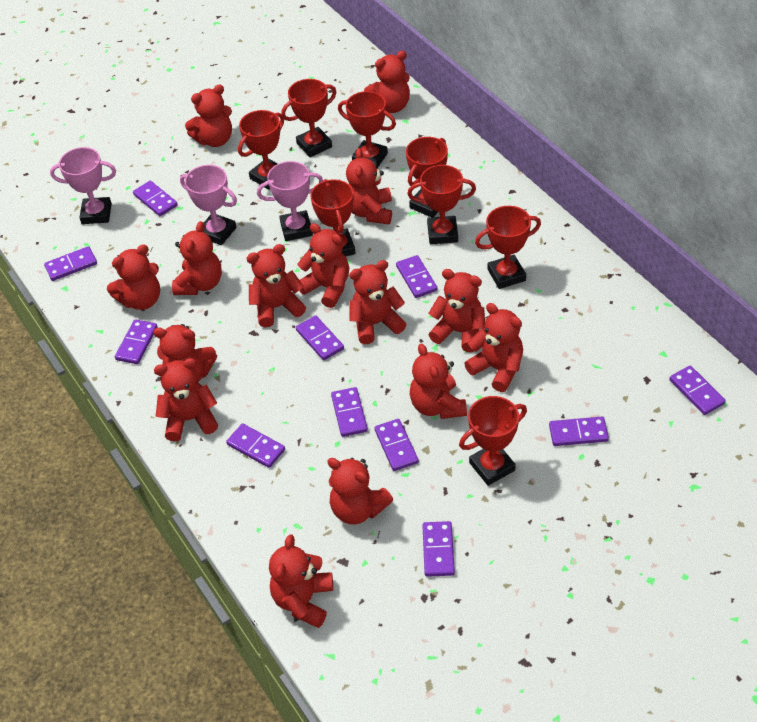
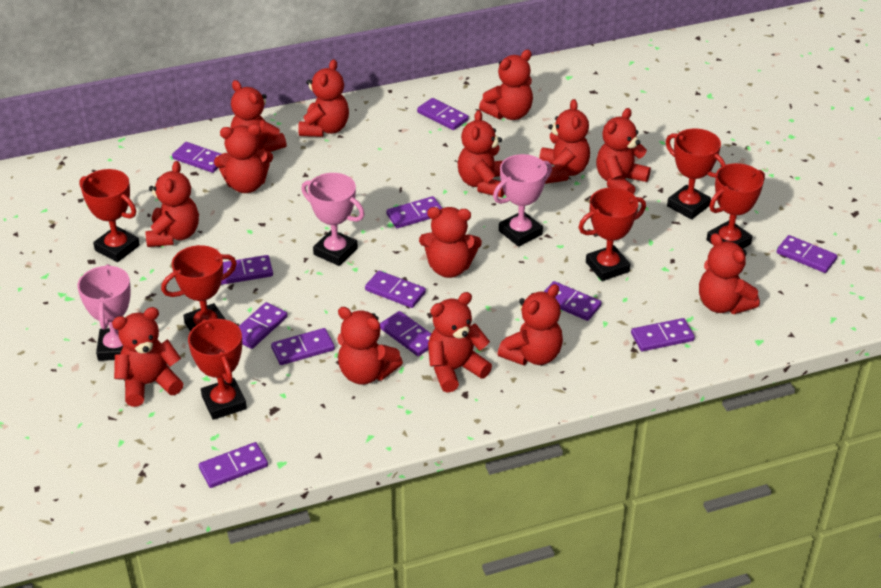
purple domino: [44,246,97,281] [115,319,158,364] [133,181,178,216] [226,423,285,468] [296,315,344,360] [331,387,368,437] [374,419,419,471] [396,255,438,298] [422,521,455,577] [549,417,609,446] [670,366,726,415] = 11 -> [172,142,221,173] [199,442,268,488] [221,255,273,285] [238,302,288,349] [271,328,335,365] [365,271,426,308] [380,311,431,356] [386,196,442,228] [417,98,469,130] [544,281,602,321] [631,318,695,351] [777,235,837,273] = 12
red teddy bear: [107,245,160,310] [153,324,217,382] [154,358,218,441] [172,221,222,295] [185,85,232,147] [247,244,306,327] [269,535,333,628] [297,223,349,308] [328,458,393,524] [346,148,392,224] [349,260,406,344] [364,51,410,113] [410,344,467,419] [428,269,485,352] [464,303,523,392] = 15 -> [112,307,183,407] [146,161,199,247] [214,124,273,193] [230,80,287,152] [298,59,349,137] [337,307,403,385] [419,207,482,278] [428,292,492,393] [458,110,504,197] [479,50,533,120] [498,284,563,365] [539,99,590,184] [596,108,651,195] [699,233,760,314] = 14
red trophy: [238,110,284,190] [281,79,336,157] [310,179,356,257] [338,91,396,168] [406,137,448,217] [407,165,476,244] [459,396,527,486] [475,206,541,289] = 8 -> [79,169,140,262] [161,245,237,332] [188,319,247,420] [578,187,646,281] [666,129,726,220] [706,163,765,249] = 6

